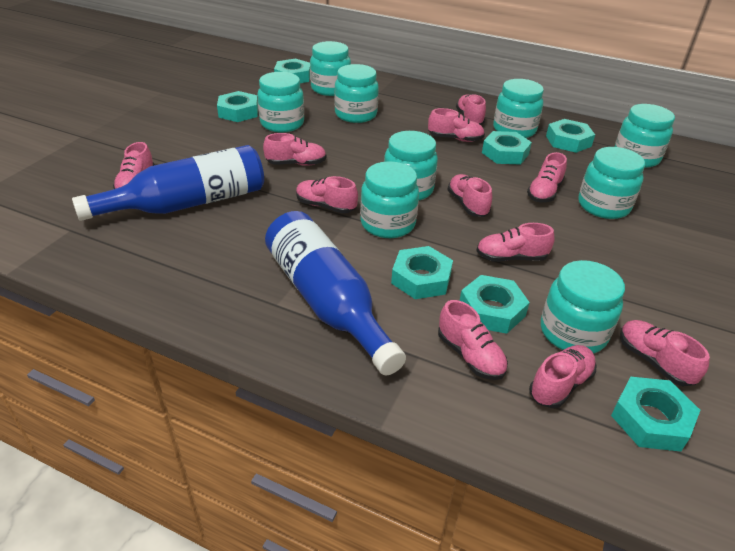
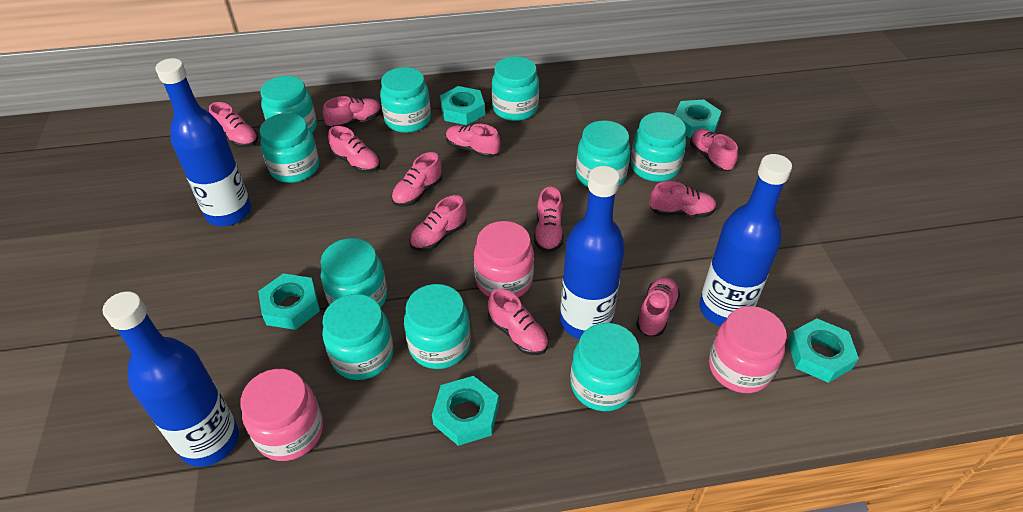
blue bottle: [72,145,264,221] [265,211,406,375] = 2 -> [103,292,239,467] [155,58,251,226] [560,166,625,339] [699,154,792,326] = 4
pink jar: none = 0 -> [240,369,323,461] [474,221,534,297] [709,306,787,393] = 3
turquoise jar: [257,72,304,132] [310,41,351,96] [334,64,379,123] [360,161,419,238] [384,131,438,200] [493,79,544,138] [541,260,625,354] [578,147,645,219] [615,104,675,168] = 9 -> [259,113,319,183] [261,76,317,133] [321,238,387,307] [322,294,393,380] [380,67,431,133] [404,284,471,369] [492,56,539,121] [570,323,641,411] [576,120,631,187] [630,112,686,182] = 10
turquoise nut: [217,91,258,122] [274,58,310,83] [391,246,453,299] [460,275,530,334] [482,131,532,165] [546,119,595,153] [611,376,700,452] = 7 -> [258,273,320,330] [432,376,499,446] [440,86,485,125] [674,99,722,138] [788,318,859,383] = 5

